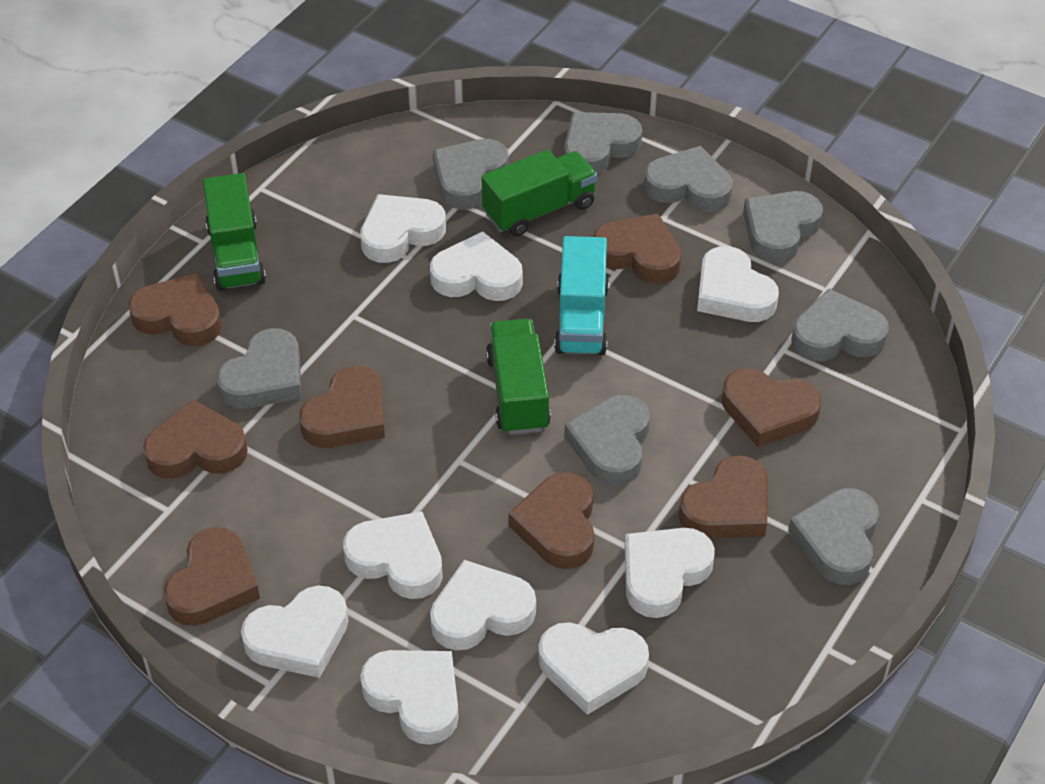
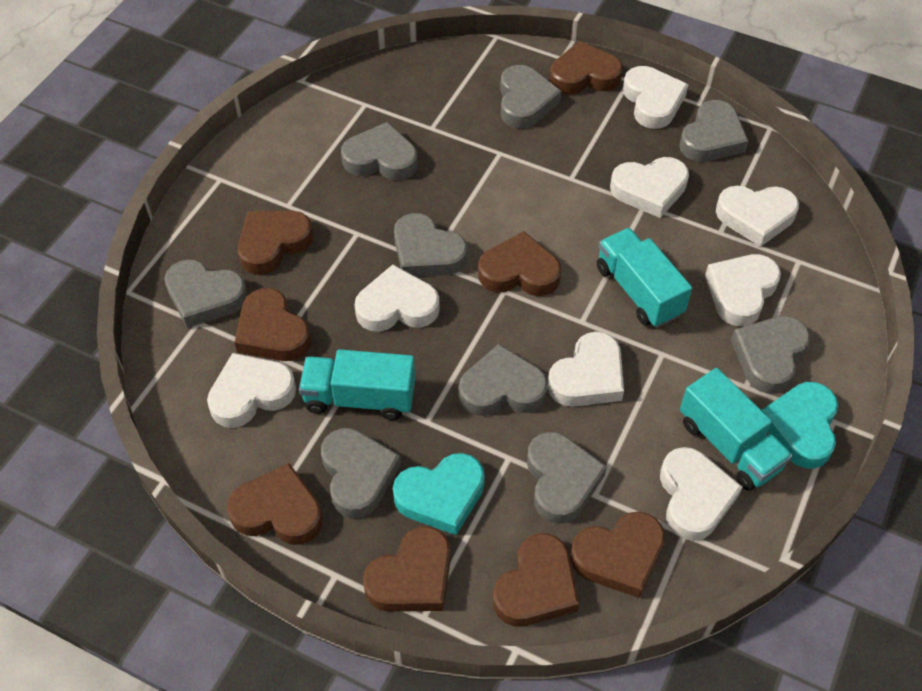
green truck: [203,173,266,291] [482,150,597,236] [486,319,551,435] = 3 -> none = 0
grey heart: [217,328,301,409] [433,139,509,210] [564,112,642,174] [564,395,650,485] [644,146,733,212] [743,191,823,263] [788,488,879,585] [792,289,889,361] = 8 -> [165,259,248,328] [321,428,401,518] [341,122,418,180] [394,213,467,277] [459,344,548,416] [500,65,561,129] [527,432,607,524] [679,100,748,162] [731,316,810,394] = 9
turquoise heart: none = 0 -> [393,453,485,535] [762,382,838,469] = 2
turquoise truck: [554,236,609,356] = 1 -> [299,349,415,420] [597,228,692,328] [680,368,793,490] = 3
white heart: [241,585,348,678] [343,511,443,599] [360,194,446,263] [360,650,459,745] [430,231,523,301] [430,560,536,651] [538,622,649,715] [625,528,715,618] [697,246,779,322] = 9 -> [207,353,296,428] [354,265,440,332] [548,332,624,407] [610,157,689,218] [623,66,689,129] [660,447,743,541] [705,254,781,326] [716,186,799,247] = 8

